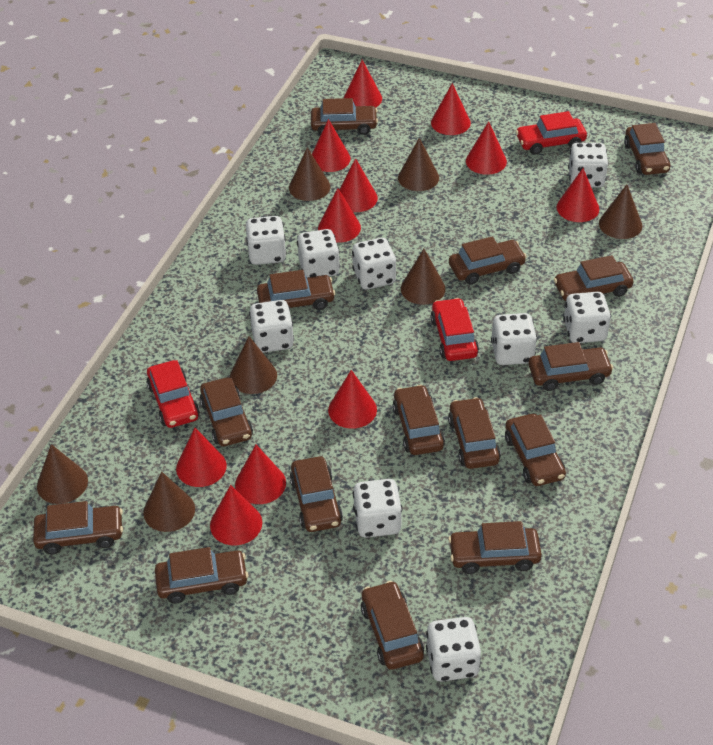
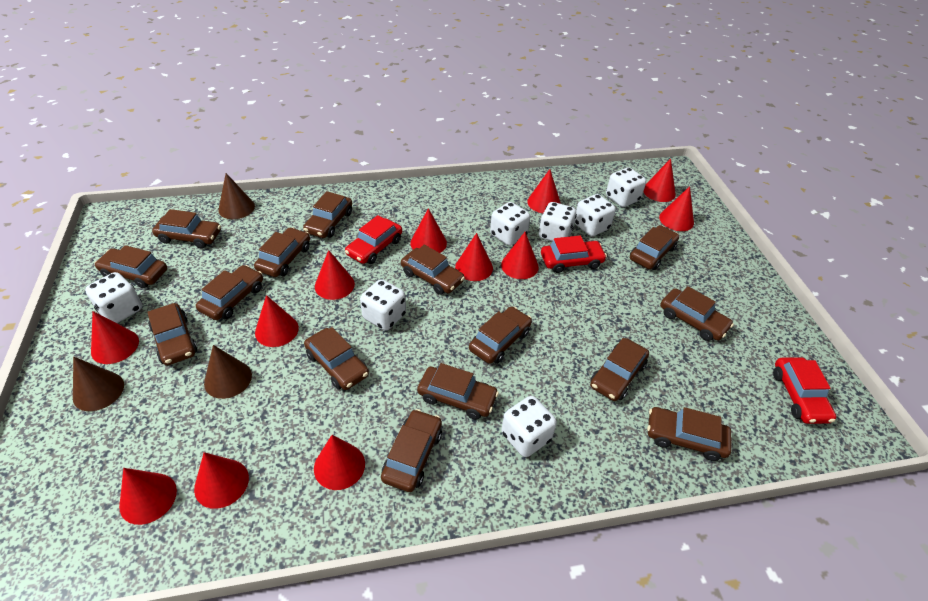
brown cone: [37,444,88,504] [143,471,195,532] [230,336,277,394] [289,147,330,201] [398,138,439,191] [401,249,446,305] [599,184,642,239] = 7 -> [73,357,124,411] [204,345,252,399] [218,173,255,219] = 3
red cone: [176,428,227,487] [210,485,262,545] [235,445,286,504] [312,119,351,172] [318,188,361,243] [328,370,377,429] [339,158,378,212] [344,60,382,108] [431,83,471,135] [466,121,507,175] [557,168,599,222] = 11 -> [91,311,139,364] [119,468,177,525] [194,452,249,509] [255,295,299,347] [314,435,365,490] [315,250,355,300] [410,208,447,253] [455,233,493,281] [501,232,539,279] [527,169,561,213] [643,159,676,202] [659,186,694,231] = 12
white dice: [246,216,287,265] [249,300,294,353] [297,229,340,277] [352,238,397,289] [353,479,402,538] [426,617,481,682] [491,313,537,365] [563,292,611,343] [568,143,608,188] = 9 -> [85,272,142,323] [360,279,406,331] [490,202,530,246] [501,396,557,457] [539,202,577,242] [574,194,616,236] [606,167,646,207] = 7

